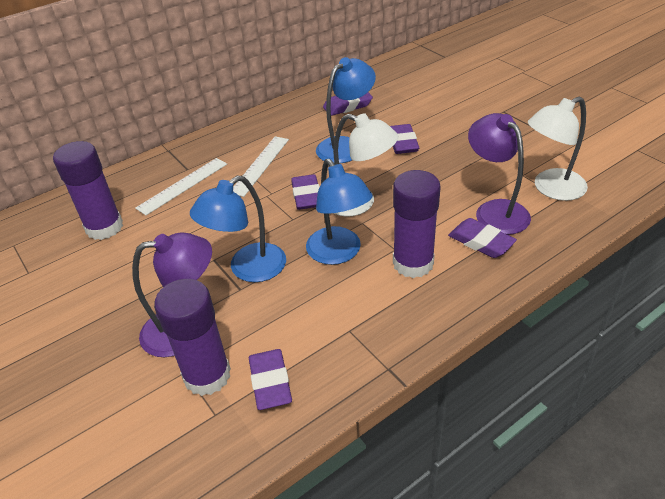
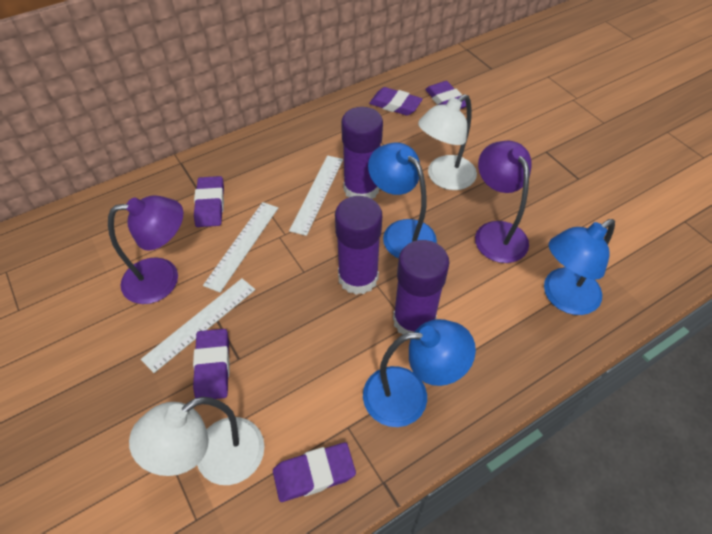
white ruler: [135,158,227,215] [233,137,289,197] = 2 -> [141,278,255,373] [203,202,278,292] [289,155,343,236] = 3

